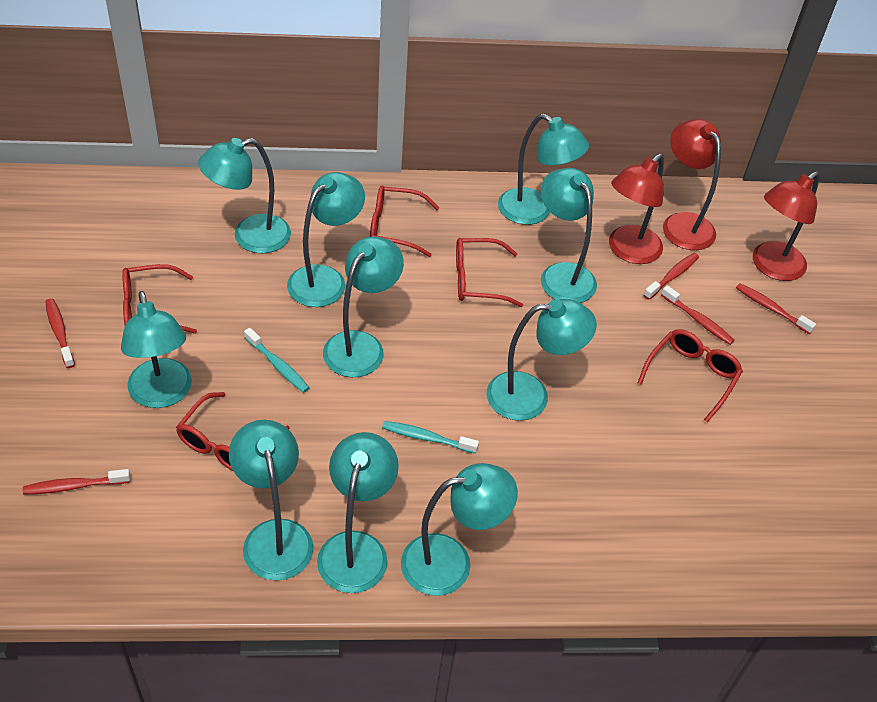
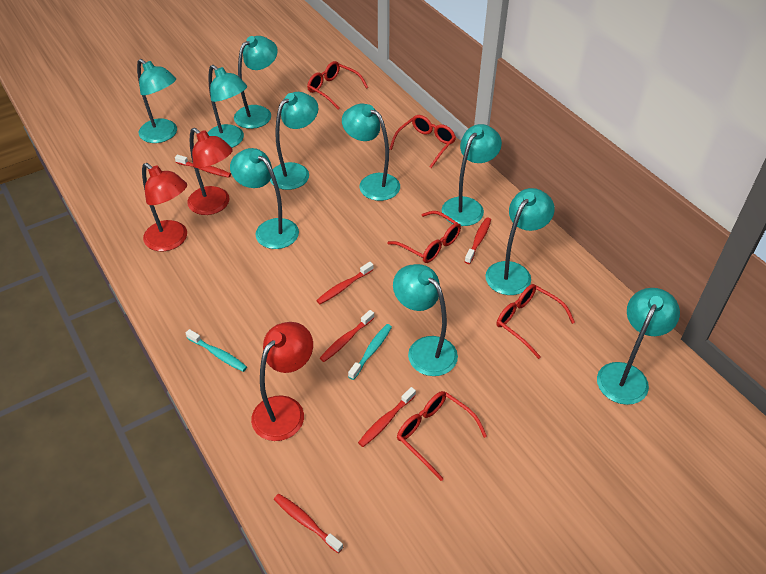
red toothbrush: [23,469,130,495] [45,298,75,368] [643,253,699,300] [661,285,735,345] [736,283,816,334] = 5 -> [175,155,231,178] [274,494,343,553] [316,262,374,304] [320,310,374,362] [358,387,416,447] [465,217,491,264] = 6

